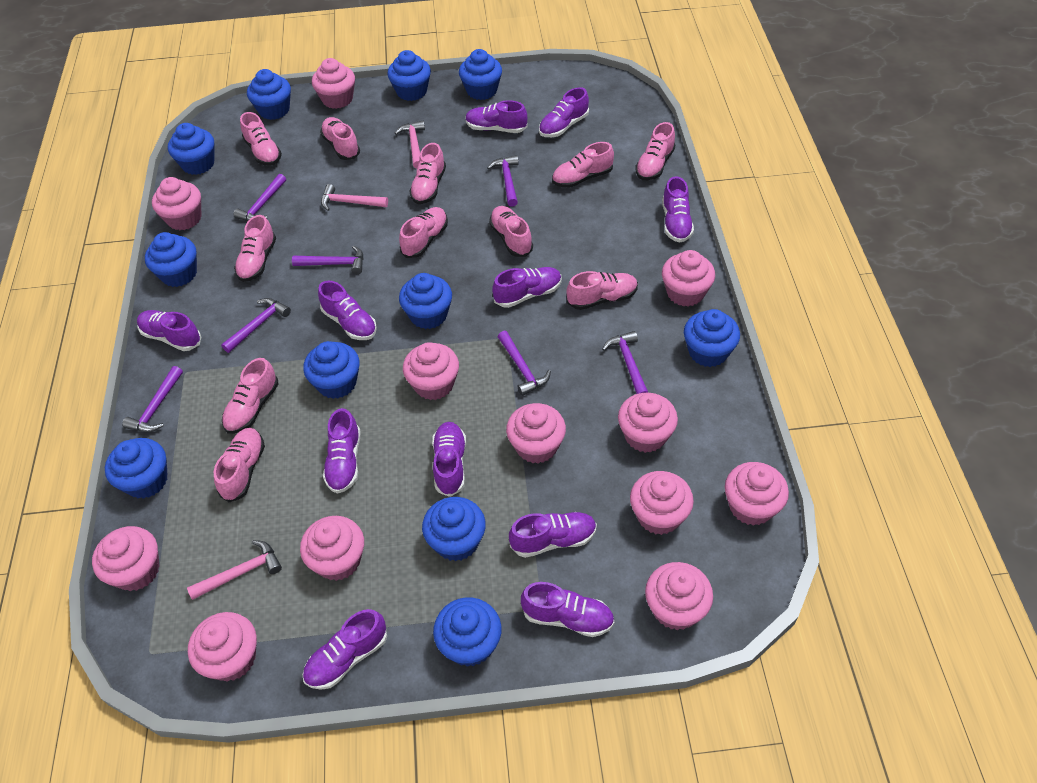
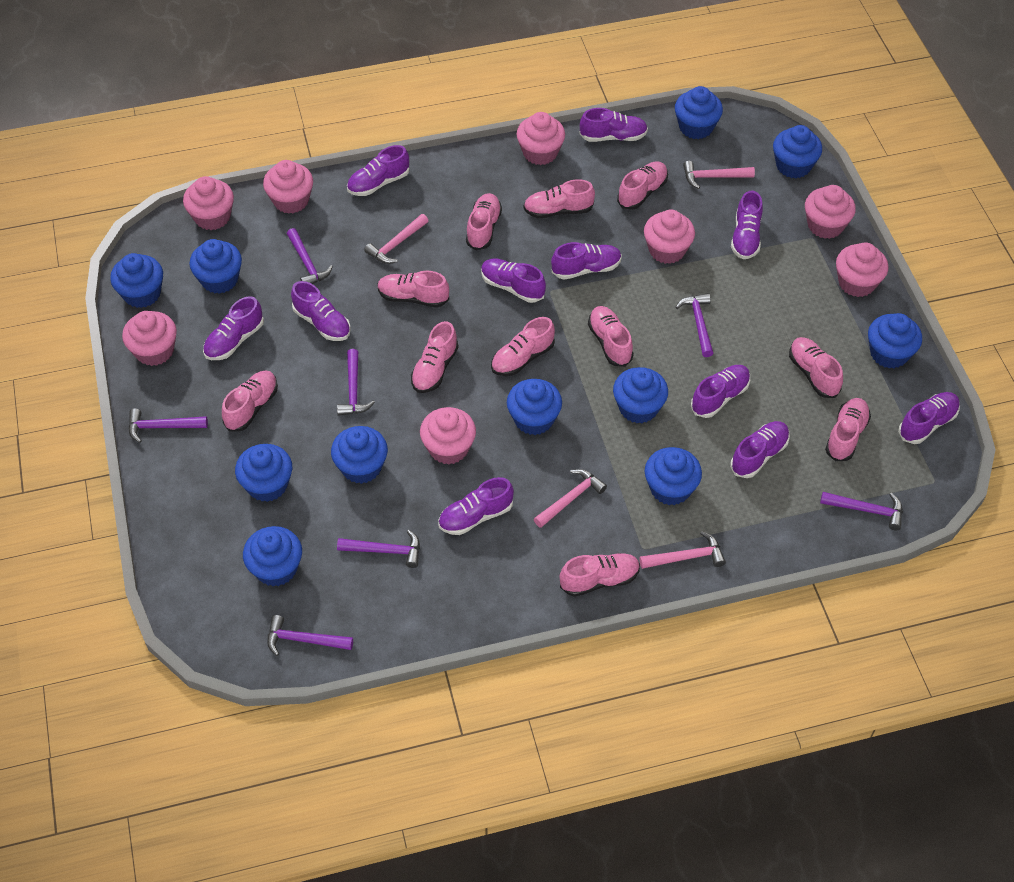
pink cupcake: [92,526,160,591] [152,177,201,230] [188,612,257,682] [300,516,364,581] [312,58,355,109] [403,342,459,400] [506,403,566,463] [618,393,678,453] [630,471,694,535] [645,562,713,630] [662,250,715,307] [725,462,789,526] = 12 -> [122,311,177,366] [183,176,234,230] [263,160,313,214] [420,407,476,464] [517,112,565,165] [644,210,695,264] [805,185,856,239] [836,242,888,297] = 8
pink hammer: [187,540,282,600] [321,184,388,211] [395,121,425,169] = 3 -> [364,214,428,264] [534,469,607,528] [639,531,726,569] [683,161,755,189] = 4

